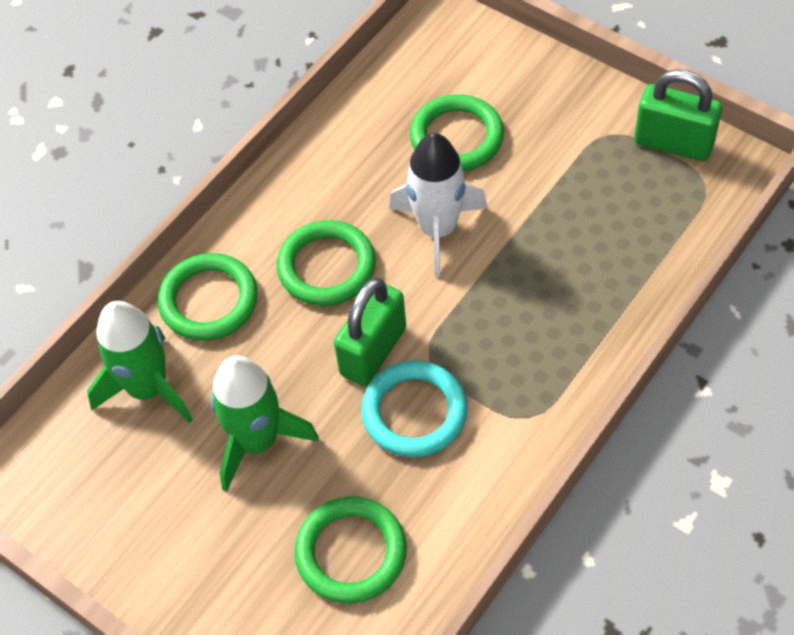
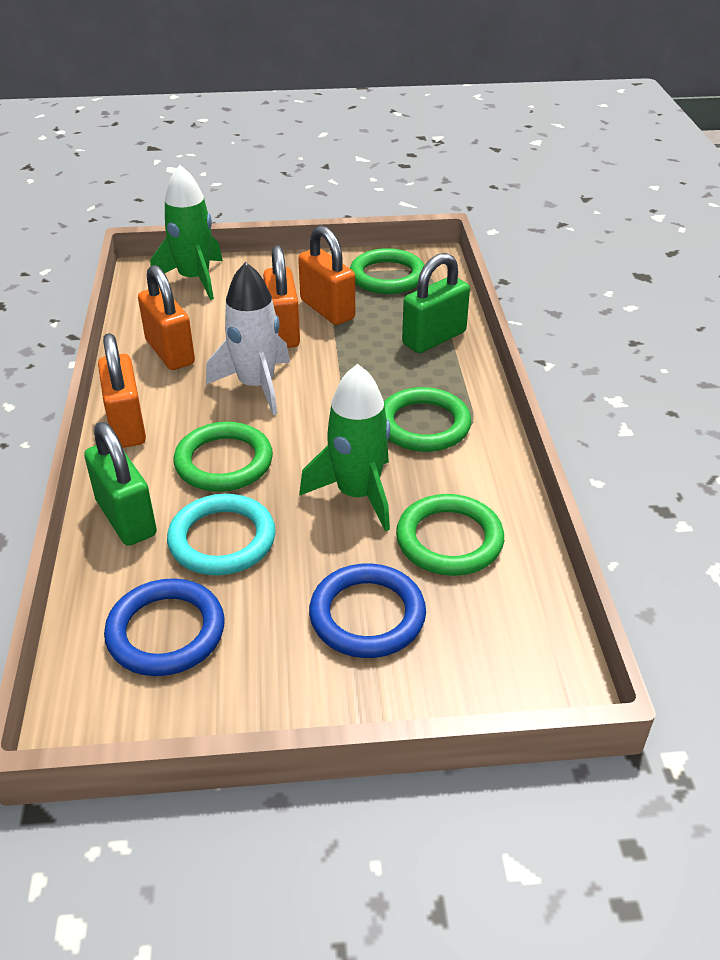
blue ring: none = 0 -> [104,578,225,676] [309,563,426,658] = 2
orange padlock: none = 0 -> [98,333,146,448] [138,265,195,370] [263,245,300,348] [298,225,355,325] = 4

